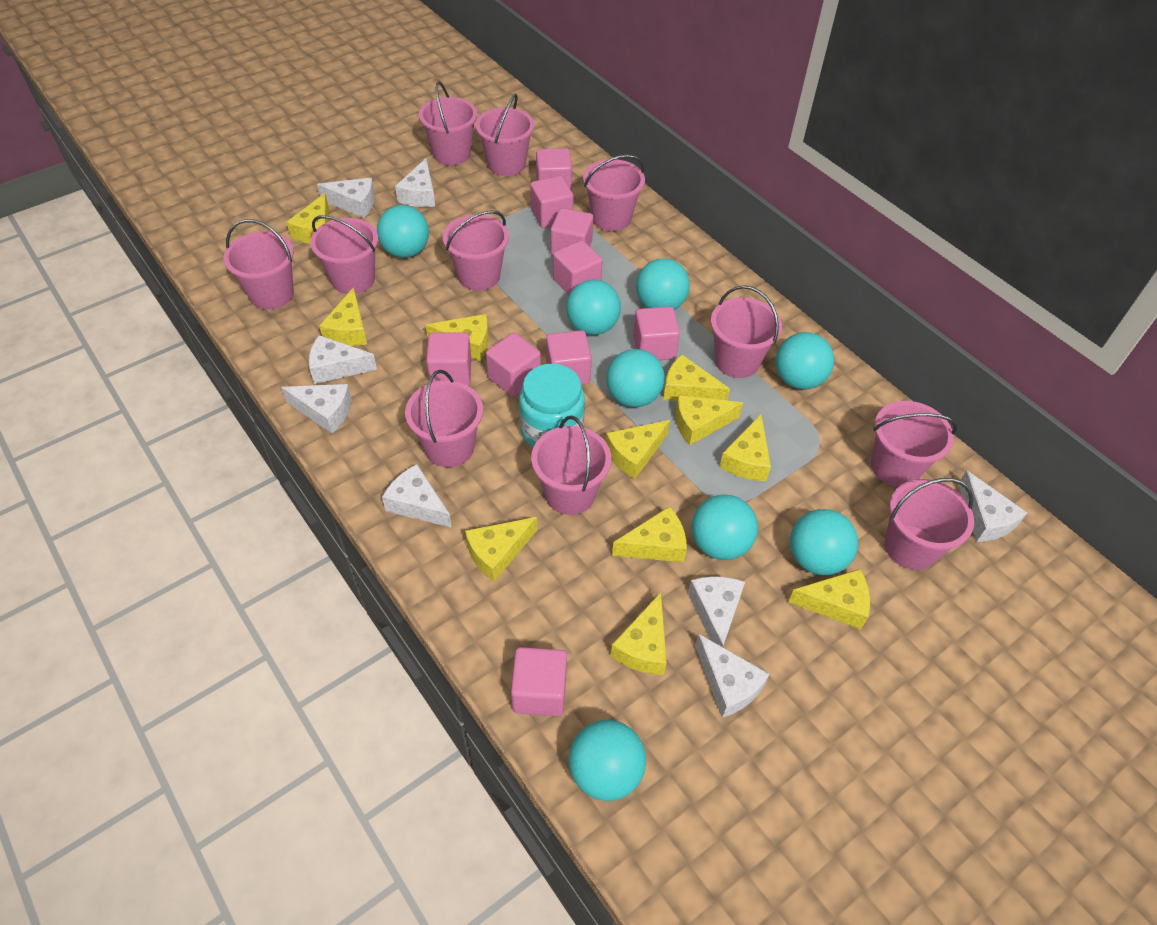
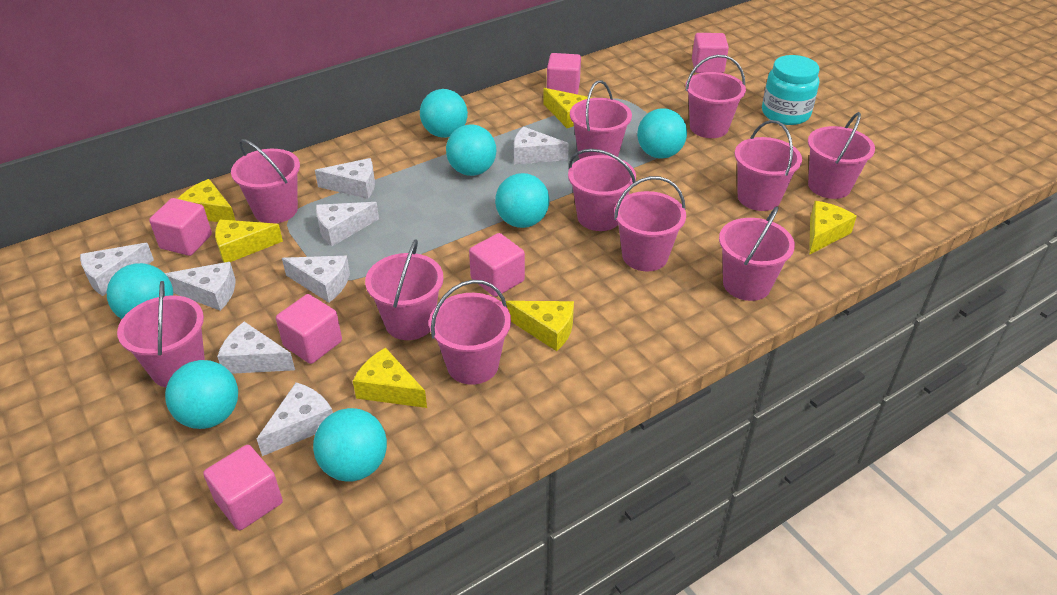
pink cube: [426,332,471,386] [486,333,541,397] [511,647,567,716] [530,176,574,228] [536,148,572,191] [546,330,592,385] [551,208,593,256] [553,240,603,295] [633,307,680,360] = 9 -> [149,198,212,256] [203,445,283,530] [276,294,342,364] [469,233,525,297] [547,53,581,95] [692,33,729,73] = 6
turquoise ball: [377,205,429,258] [566,280,621,335] [569,720,646,801] [606,349,665,407] [636,258,690,310] [692,495,758,560] [775,332,834,390] [790,509,858,575] = 8 -> [107,263,173,319] [165,360,238,429] [313,408,387,481] [420,89,468,138] [446,124,496,176] [495,173,549,228] [637,108,687,159] = 7
yellow cheese: [287,193,329,244] [319,287,367,346] [426,314,489,361] [465,517,537,582] [606,420,670,479] [611,592,667,675] [612,506,687,562] [663,355,730,401] [675,395,743,446] [719,414,771,481] [788,569,870,630] = 11 -> [178,179,236,222] [215,220,283,262] [353,347,427,408] [506,301,574,351] [543,88,591,128] [809,201,857,255] = 6

